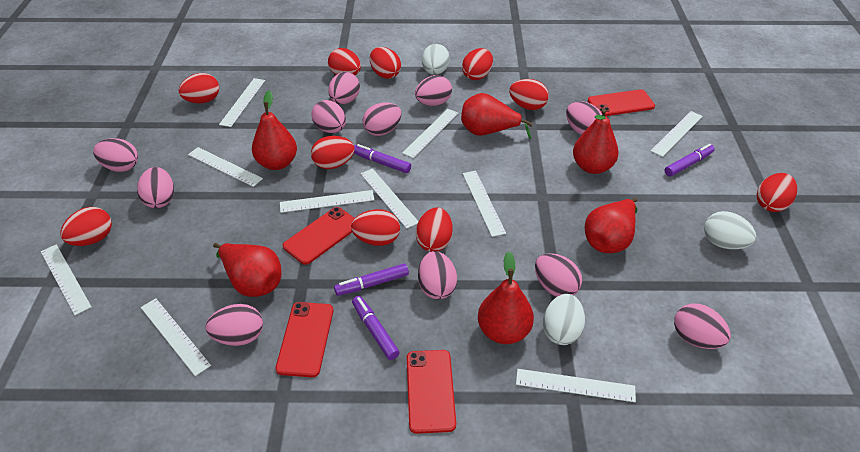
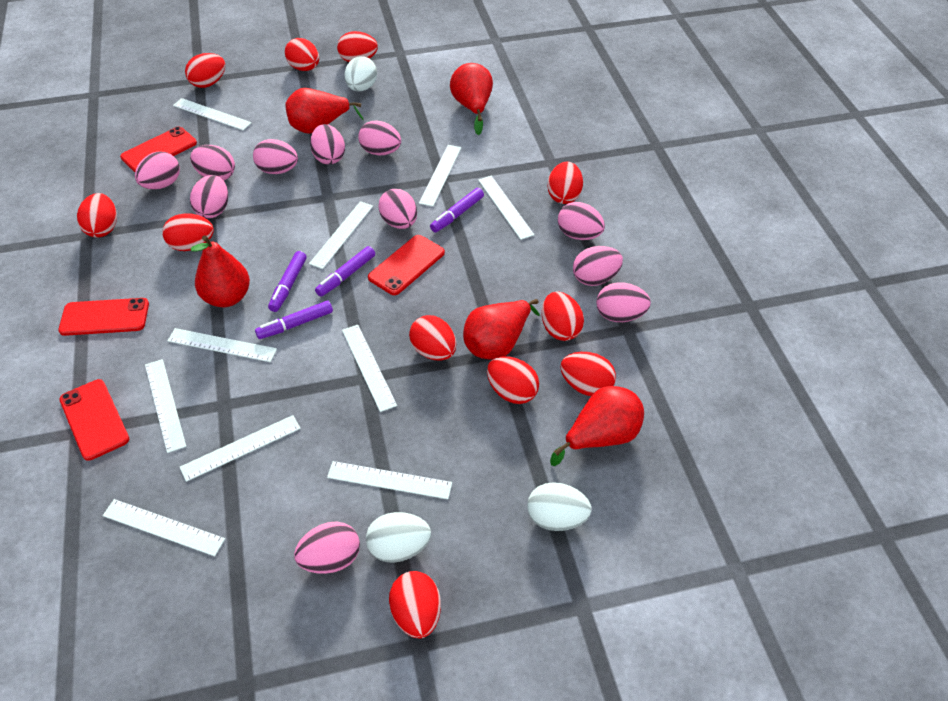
red egg: [61,207,112,246] [179,73,219,103] [311,136,355,169] [328,48,361,75] [351,209,400,246] [370,47,401,79] [416,207,453,252] [462,48,493,80] [509,79,549,110] [757,173,797,212] = 10 -> [77,193,117,238] [162,213,214,251] [185,53,225,88] [285,38,319,71] [337,31,378,62] [389,571,441,638] [409,315,456,361] [487,356,539,404] [542,291,584,341] [547,162,583,204] [560,352,616,396] = 11
red pear: [213,243,282,297] [252,91,297,170] [461,93,533,139] [478,252,534,344] [573,108,619,174] [585,198,637,253] = 6 -> [190,235,250,307] [285,88,364,134] [450,63,493,135] [463,299,540,360] [550,386,644,466] = 5

